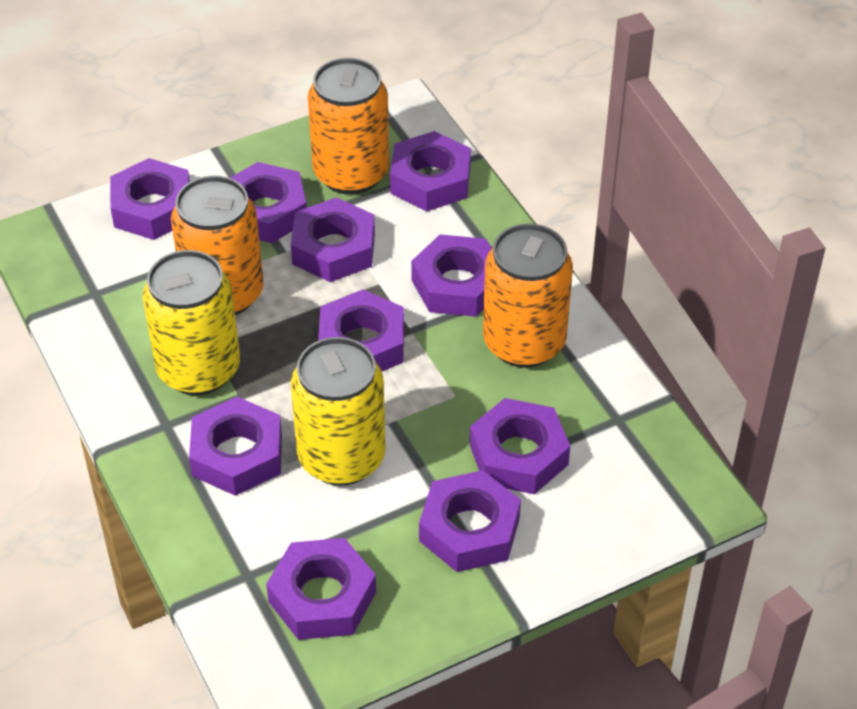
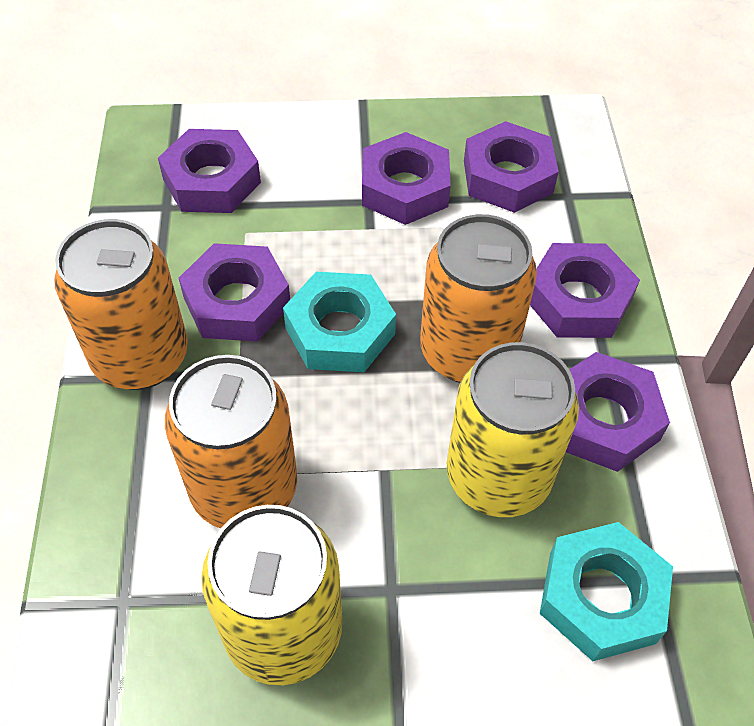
purple nut: [110,158,190,240] [189,397,282,496] [230,162,306,243] [266,538,376,640] [291,197,375,282] [318,289,404,371] [390,131,471,211] [411,234,492,317] [419,470,521,572] [470,398,570,494] = 10 -> [158,129,261,213] [179,243,290,341] [362,132,451,225] [464,121,559,213] [530,243,640,338] [566,352,670,472] = 6
turquoise nut: none = 0 -> [283,272,396,372] [540,522,673,661] = 2

